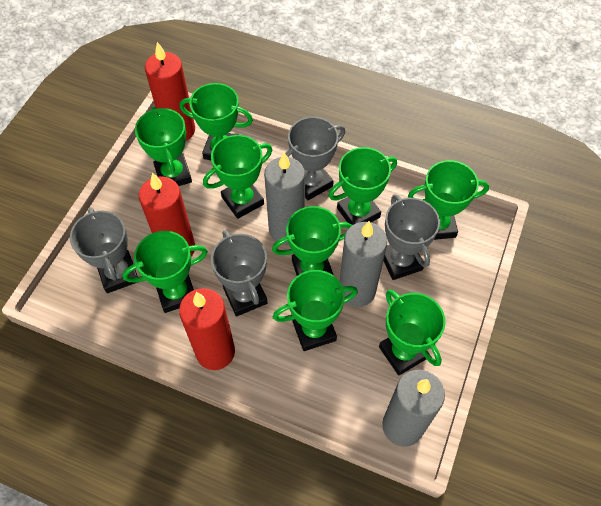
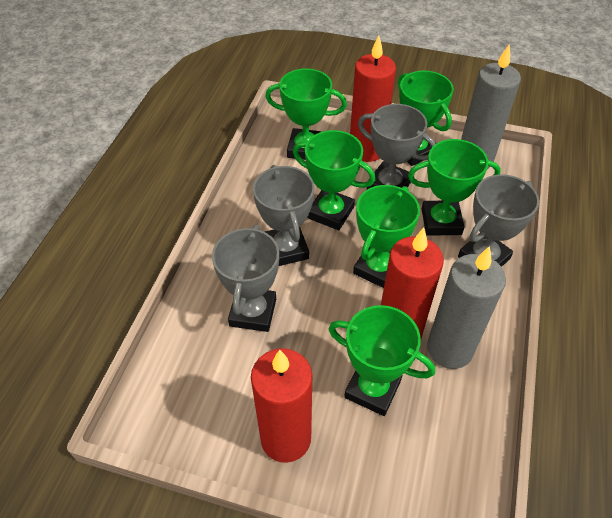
green trophy: [123,231,208,313] [135,107,192,186] [179,83,253,160] [203,135,272,219] [272,206,353,276] [273,270,358,351] [329,147,397,225] [379,290,445,375] [408,160,489,240] = 9 -> [265,68,347,160] [293,130,375,230] [329,305,435,416] [353,185,420,288] [398,71,454,166] [408,139,501,236] = 6
grey candle: [264,152,305,245] [340,221,387,307] [382,370,445,447] = 3 -> [427,246,506,369] [461,45,521,169] = 2

